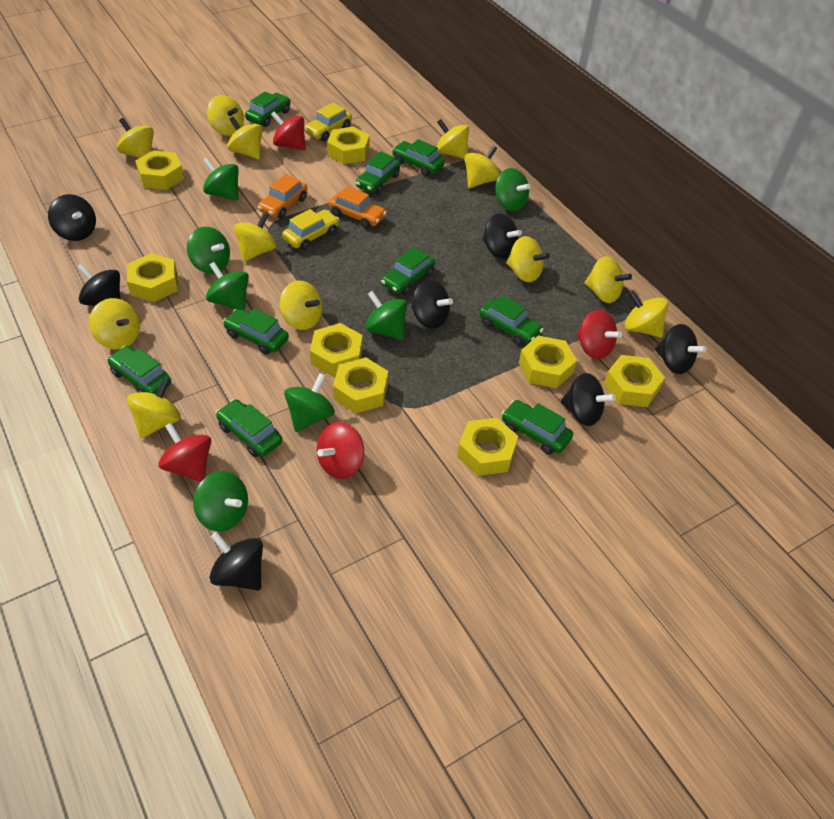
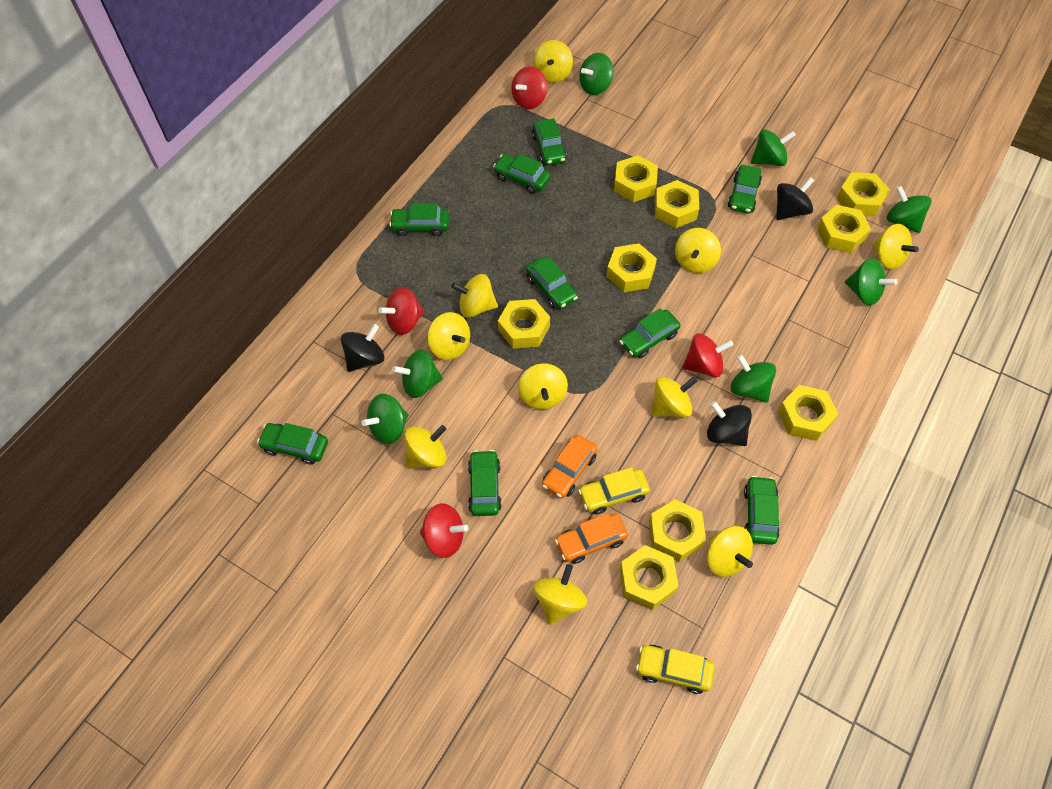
black spinning top: [48,194,96,241] [77,263,120,306] [209,532,263,591] [411,280,453,329] [482,213,522,259] [561,373,616,426] [655,324,707,374] = 7 -> [341,324,384,372] [707,401,752,446] [776,177,814,220] = 3
yellow nut: [127,253,178,302] [135,150,184,190] [310,323,363,377] [327,127,370,164] [333,357,388,414] [457,418,518,476] [519,336,577,388] [604,355,665,407] = 8 -> [498,299,550,349] [606,243,657,292] [614,155,658,202] [620,545,679,610] [649,499,706,562] [655,180,699,228] [778,385,839,441] [817,205,871,253] [837,172,890,217] = 9
yellow spinning top: [89,298,140,350] [117,118,154,158] [127,378,181,439] [207,95,244,136] [227,117,263,159] [234,212,277,262] [280,281,322,330] [437,119,469,159] [465,145,500,188] [506,236,550,282] [585,256,632,303] [625,291,668,338] = 12 -> [404,425,447,468] [427,312,470,360] [451,274,498,318] [518,363,568,409] [533,564,587,625] [534,40,573,83] [651,377,697,417] [675,228,721,273] [707,526,753,577] [872,224,919,270] = 10

